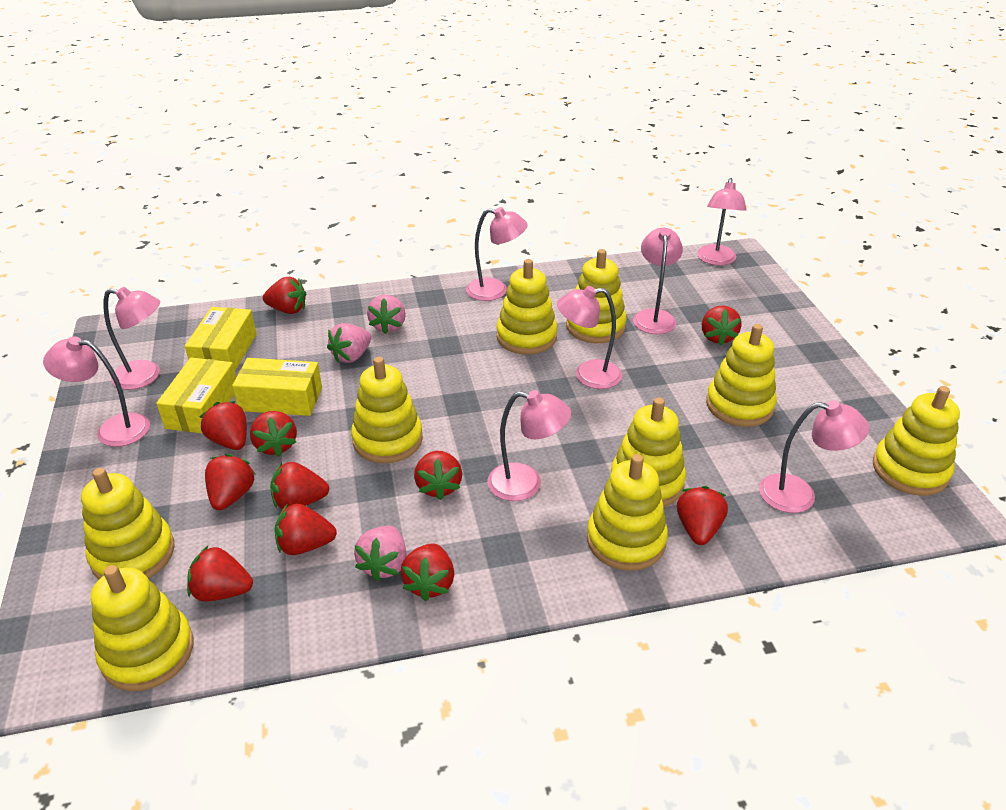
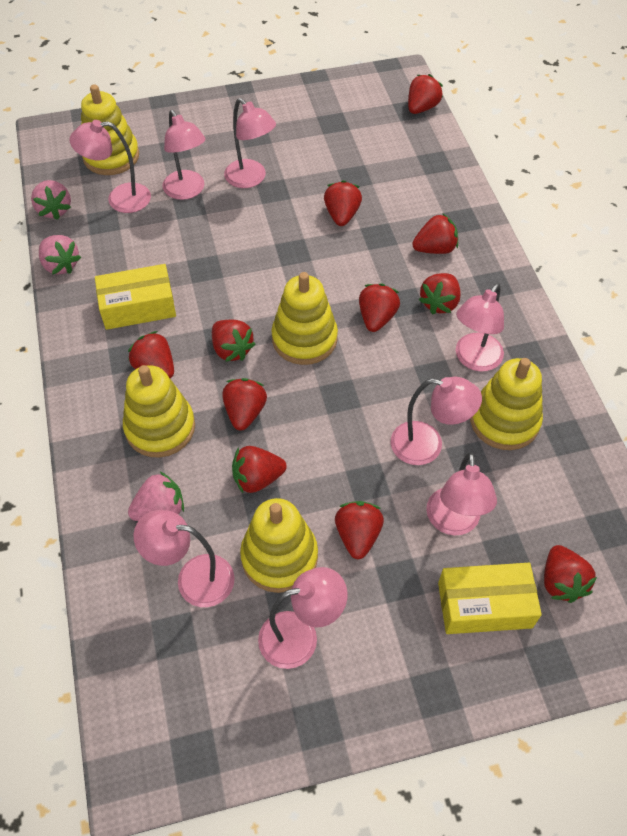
yellow box: [156,357,236,434] [185,307,257,371] [232,358,322,416] = 3 -> [95,264,176,330] [438,563,542,634] = 2
yellow stacking toy: [81,468,175,579] [91,565,194,691] [351,357,423,463] [497,259,557,355] [566,249,627,343] [587,454,668,571] [611,398,686,507] [706,324,777,427] [873,386,960,496] = 9 -> [81,84,139,175] [123,365,195,457] [240,498,318,593] [271,272,338,365] [470,358,543,450] = 5

